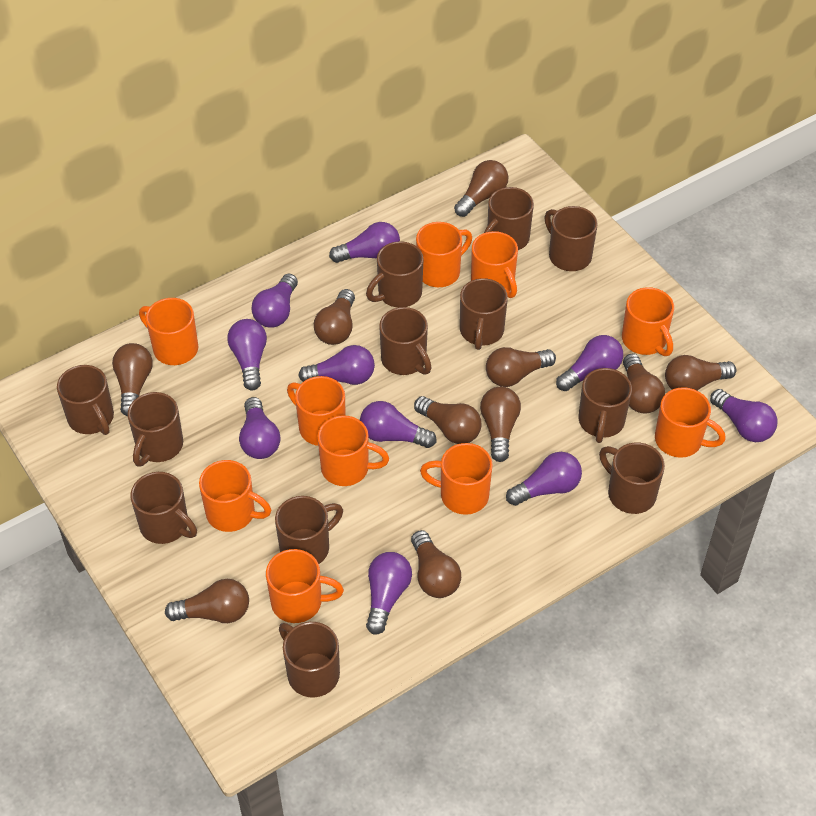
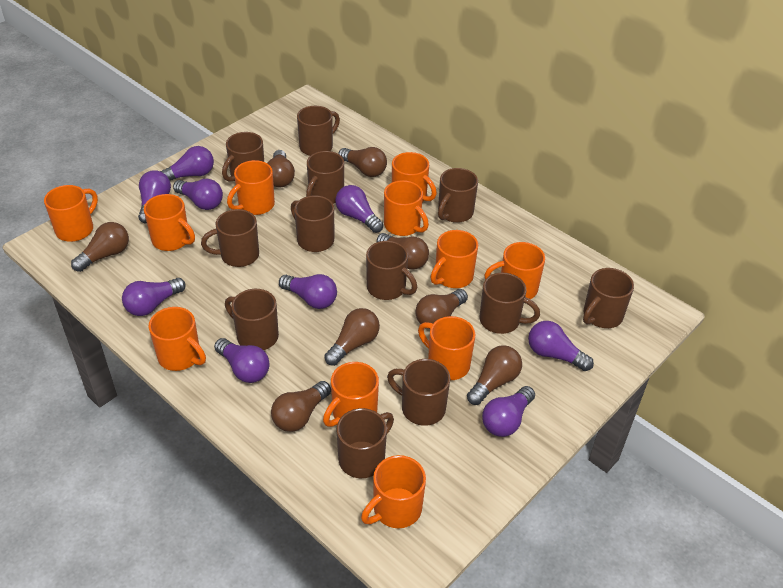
brown light bulb: [112,343,153,416] [165,579,249,623] [314,289,355,345] [411,530,461,598] [414,396,481,444] [454,160,508,217] [480,387,521,462] [486,347,556,387] [623,354,665,414] [665,355,736,391] = 10 -> [71,222,129,272] [267,150,295,187] [271,381,331,432] [324,308,380,366] [338,147,387,177] [377,233,429,270] [415,289,468,329] [467,345,522,405] = 8
orange mug: [139,298,198,365] [199,460,271,532] [266,549,344,623] [287,376,346,446] [317,415,389,486] [416,222,472,287] [420,443,493,515] [471,231,518,298] [622,287,674,356] [655,387,726,458] = 10 -> [44,185,98,242] [144,194,195,251] [148,307,206,371] [227,160,275,215] [323,362,379,427] [361,455,426,528] [384,180,429,236] [392,152,437,202] [418,316,475,380] [431,230,478,288] [484,242,545,299] = 11
purple light bulb: [227,319,267,391] [239,397,280,459] [251,274,298,327] [298,345,375,385] [329,222,400,263] [360,401,437,448] [366,552,412,635] [506,452,582,506] [556,335,623,391] [710,389,777,442] = 10 -> [122,278,186,316] [138,170,171,223] [160,146,214,181] [173,179,223,210] [214,338,269,383] [279,274,337,309] [335,185,384,233] [482,386,535,437] [528,321,594,371] = 9

